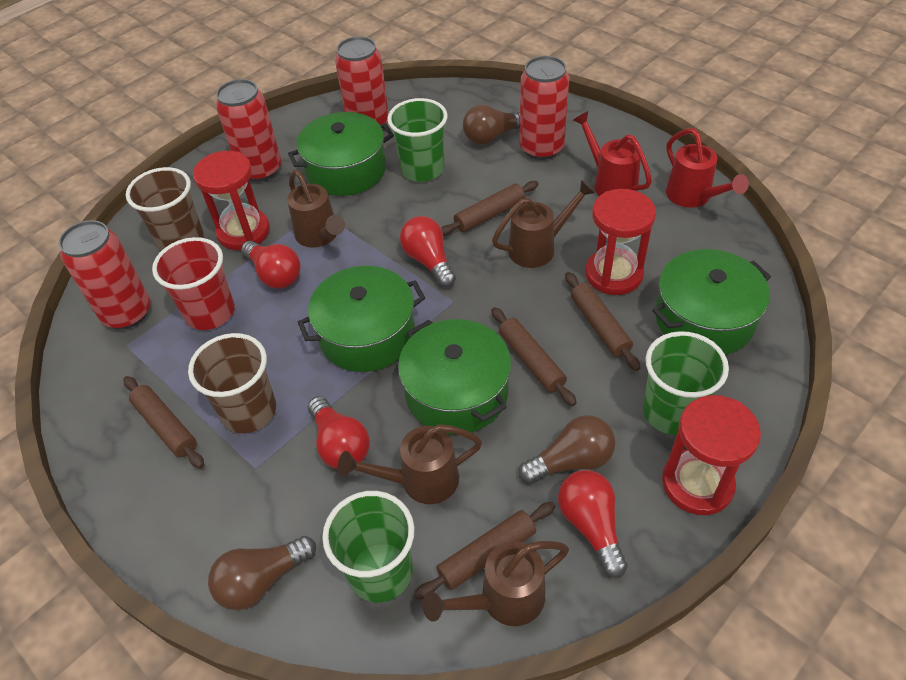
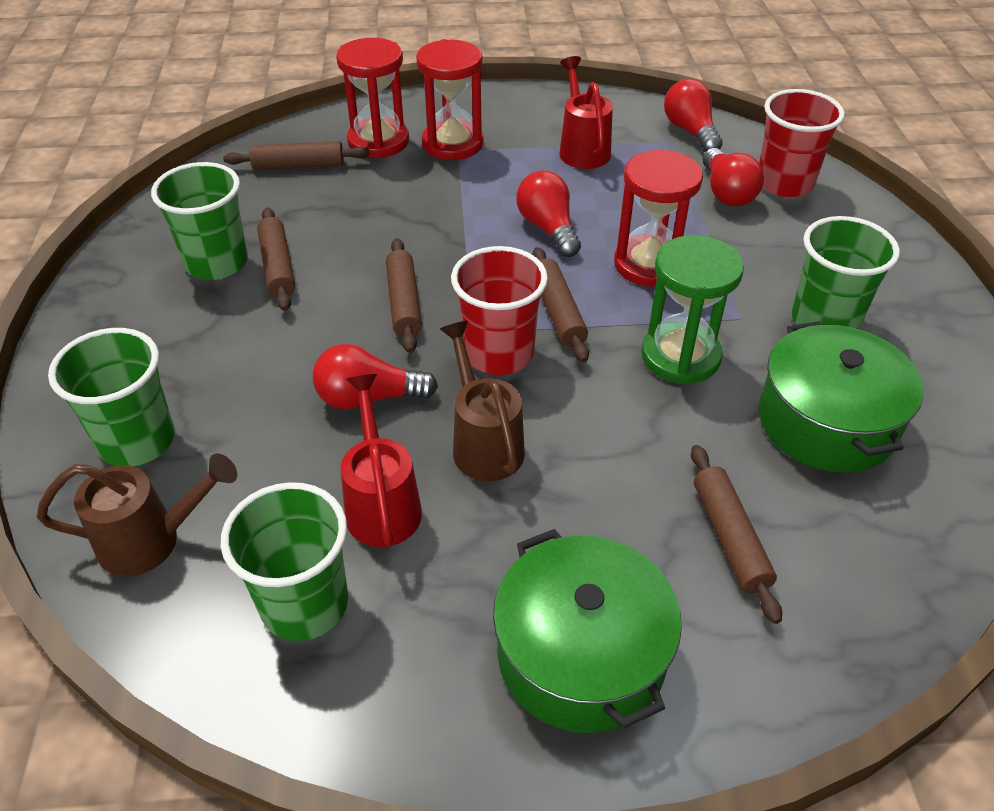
brown cup: [126,167,203,251] [188,333,276,433] = 2 -> none = 0
brown light bulb: [208,536,316,610] [463,105,520,144] [519,415,615,484] = 3 -> none = 0
brown watering can: [287,170,345,248] [338,424,482,504] [422,541,569,626] [492,180,595,268] = 4 -> [37,453,237,576] [440,321,525,481] = 2
green cup: [322,491,415,603] [387,98,448,182] [643,331,729,435] = 3 -> [48,328,175,466] [151,162,248,280] [221,482,348,641] [792,216,900,329] = 4
green hourglass: none = 0 -> [641,235,744,384] = 1
green pot: [288,112,394,196] [298,266,425,372] [398,319,511,435] [652,249,771,355] = 4 -> [493,529,682,733] [759,321,924,473] = 2
red can: [58,220,150,329] [216,79,281,182] [335,36,389,131] [519,56,569,160] = 4 -> none = 0
red cup: [152,237,235,330] = 1 -> [451,246,548,375] [759,89,845,197] = 2

